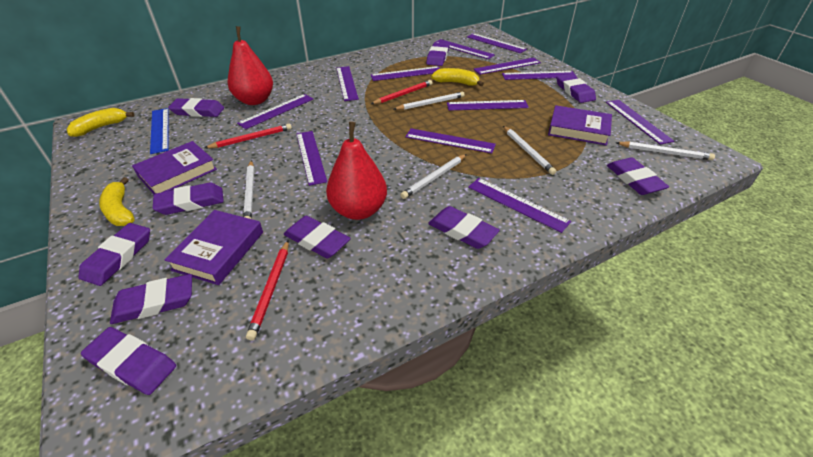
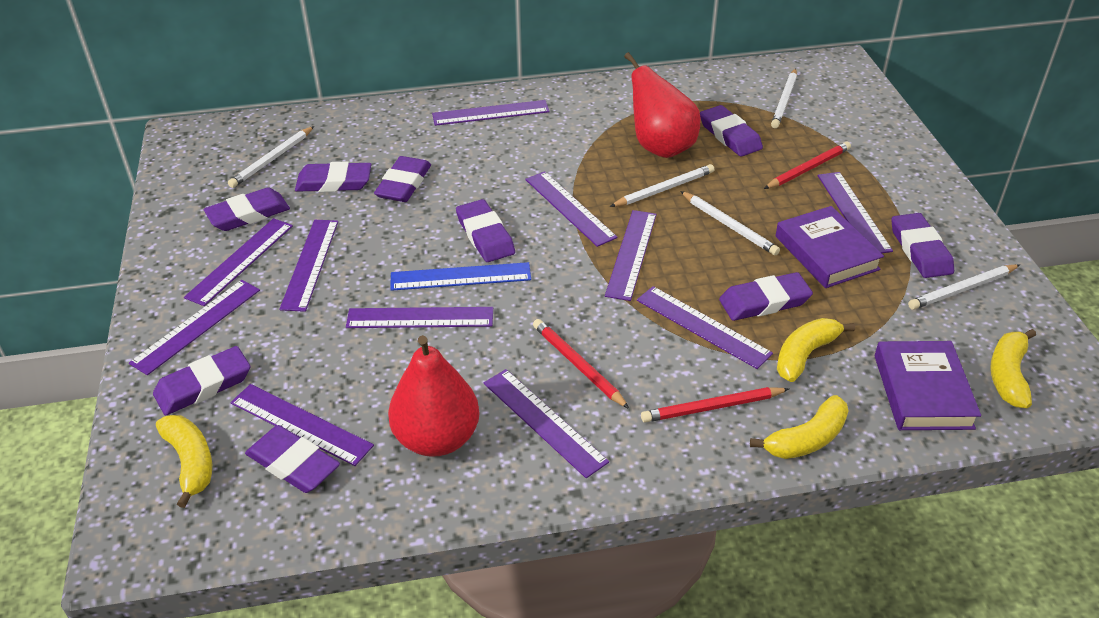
purple book: [132,141,217,194] [165,210,263,285] [548,105,612,145] = 3 -> [775,206,884,288] [875,341,981,430] = 2
purple eraser: [78,223,150,286] [81,327,176,395] [110,274,192,324] [153,182,224,215] [168,98,224,117] [284,215,351,259] [426,42,450,66] [428,206,500,249] [556,73,596,103] [607,157,669,195] = 10 -> [153,346,251,416] [204,188,290,231] [245,425,340,493] [295,161,371,192] [374,156,431,202] [456,199,515,262] [700,105,763,157] [719,272,813,321] [891,213,954,278] = 9
purple ruler: [237,94,314,129] [296,131,327,186] [336,66,359,101] [371,66,440,81] [405,128,496,153] [436,39,495,59] [447,100,529,111] [467,33,527,53] [468,178,571,233] [474,57,541,75] [502,71,577,80] [606,100,674,145] = 12 -> [129,280,260,375] [184,218,293,306] [231,384,374,466] [279,220,338,312] [346,307,493,328] [432,100,550,126] [484,369,609,478] [525,171,618,247] [605,210,657,301] [637,286,773,369] [818,172,893,253] = 11
yellow banana: [66,108,135,137] [99,177,135,226] [431,68,484,86] = 3 -> [156,415,212,508] [750,395,848,459] [777,318,855,382] [990,329,1036,408] = 4

